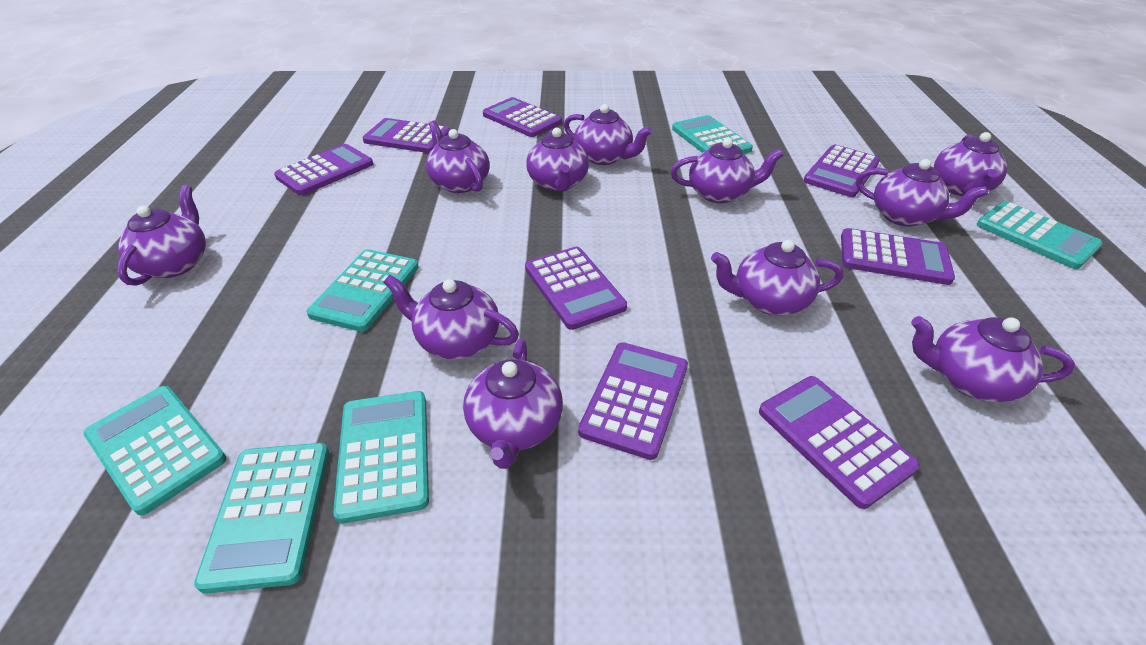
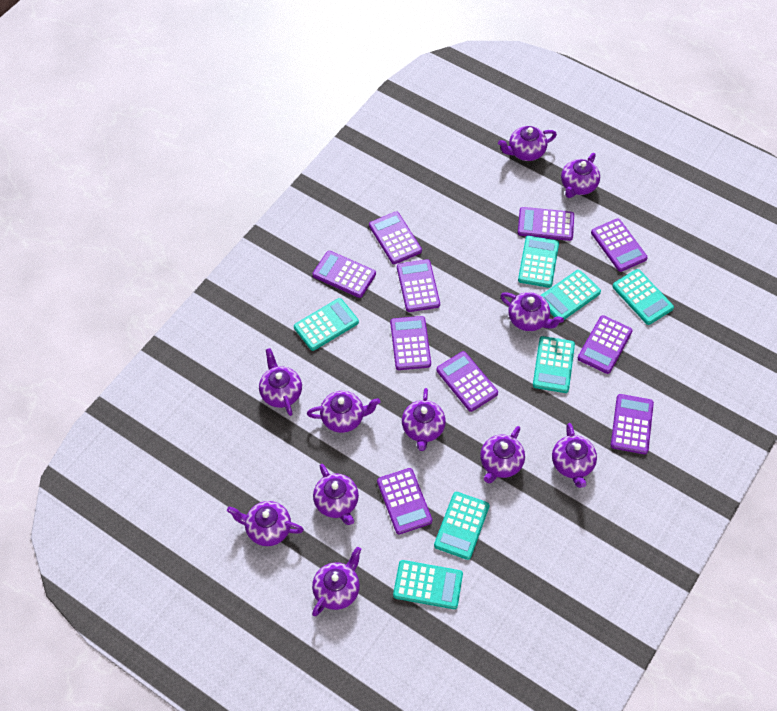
purple calculator: [274,144,373,195] [363,118,451,153] [483,97,562,137] [525,247,627,330] [578,342,688,460] [759,376,920,509] [803,145,880,197] [841,228,955,285] = 8 -> [313,251,376,298] [369,212,422,264] [377,468,432,534] [390,316,431,370] [397,259,440,312] [436,351,498,412] [518,207,574,241] [578,315,633,374] [591,219,648,272] [611,394,654,454] = 10
turquoise calculator: [83,386,226,516] [194,443,329,594] [307,249,419,332] [333,391,429,524] [672,115,753,154] [977,201,1103,269] = 6 -> [294,298,359,351] [393,560,463,609] [434,492,490,560] [518,236,559,288] [533,336,575,393] [541,270,601,320] [612,269,674,325] = 7

